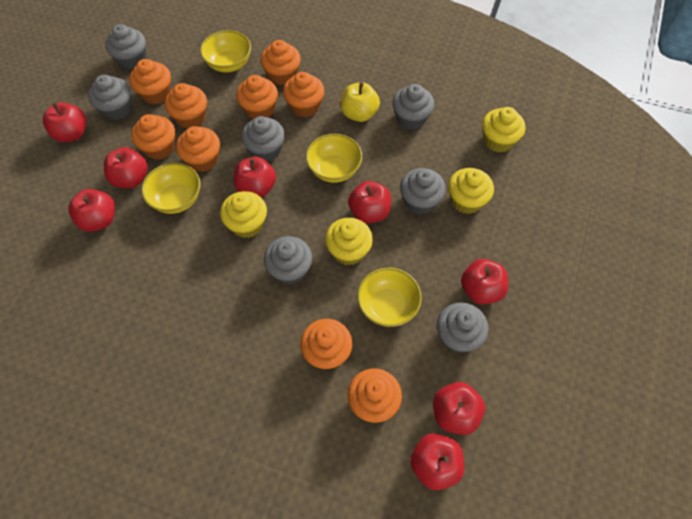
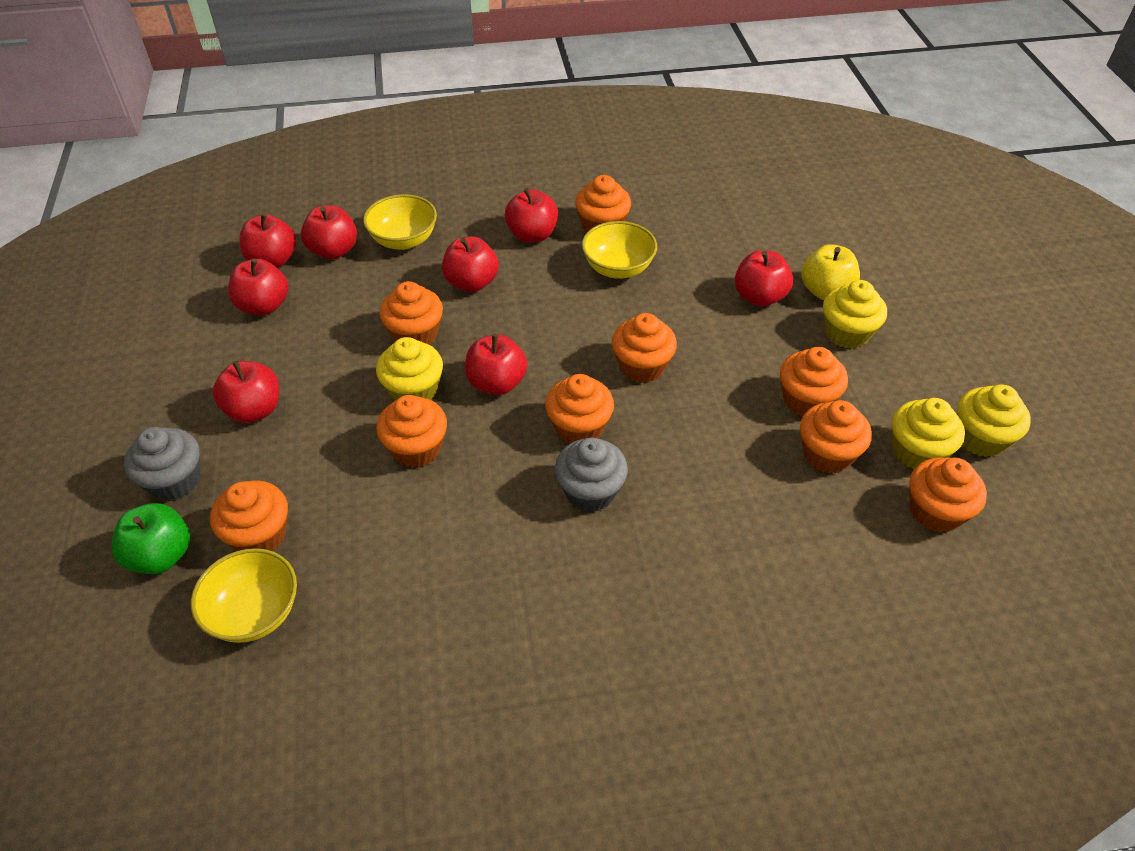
green apple: none = 0 -> [112,503,190,574] = 1
grey cupcake: [88,75,132,120] [105,24,146,70] [241,116,285,162] [264,236,312,285] [392,84,434,130] [400,168,446,214] [437,303,488,353] = 7 -> [124,427,200,501] [555,438,628,512] = 2
yellow bowl: [142,163,201,214] [200,30,251,72] [306,134,362,183] [357,268,422,327] = 4 -> [191,548,297,643] [363,194,437,250] [582,221,657,279] = 3

